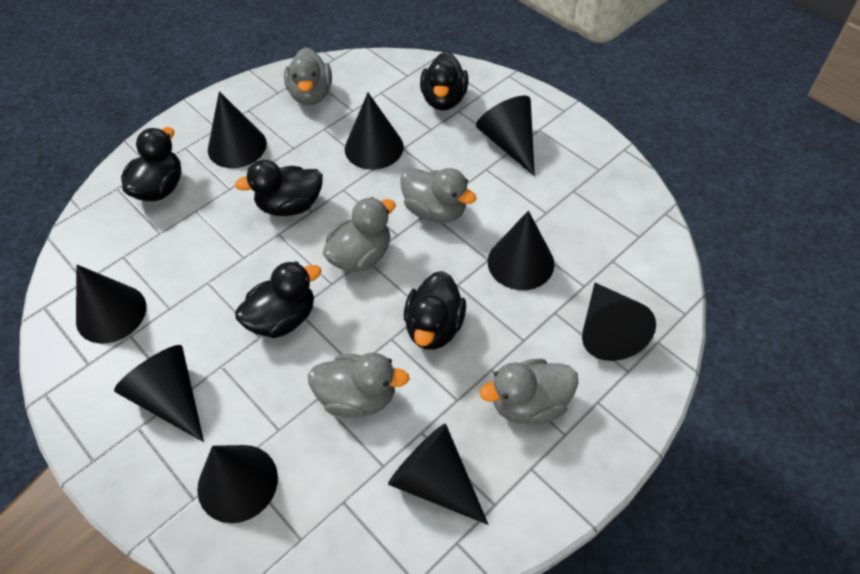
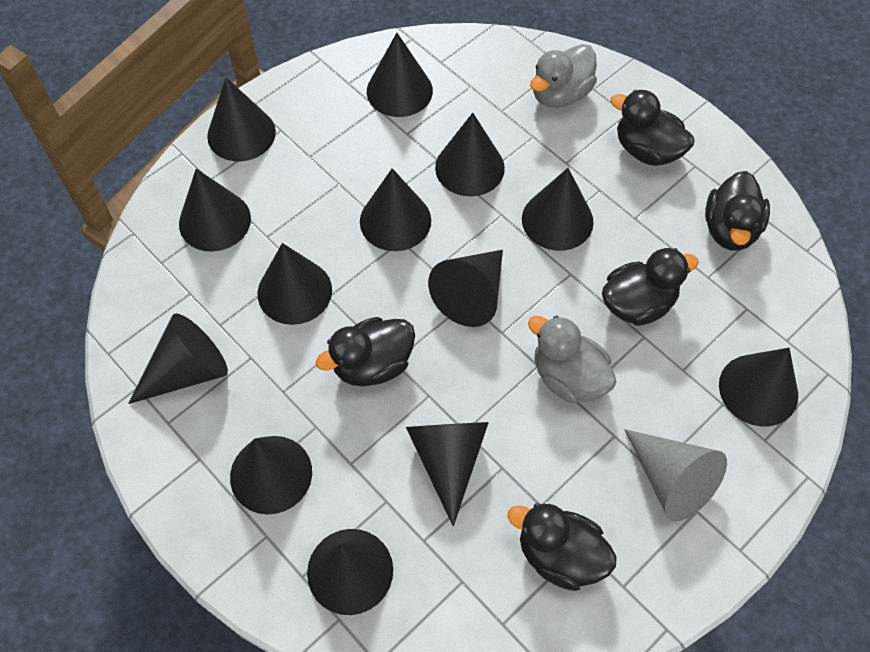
black cone: [76,265,146,343] [114,345,204,442] [197,445,278,523] [208,91,267,168] [345,93,404,170] [388,424,488,525] [476,96,535,176] [488,211,554,290] [582,283,656,361] = 9 -> [128,313,228,404] [179,168,251,252] [207,78,276,161] [230,436,312,515] [258,243,332,325] [307,529,393,615] [360,168,431,251] [367,33,433,117] [406,422,489,526] [428,250,503,327] [435,113,505,196] [522,168,594,251] [719,348,798,427] = 13
grey cone: none = 0 -> [625,429,727,522] = 1
grey duck: [284,47,332,105] [308,353,410,418] [323,197,396,272] [400,168,477,223] [480,359,578,424] = 5 -> [528,315,616,403] [530,44,597,108] = 2

